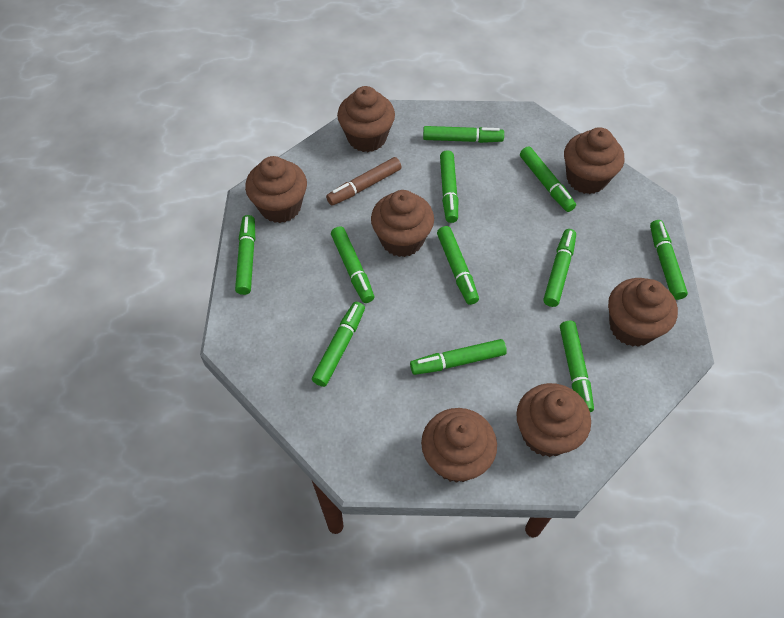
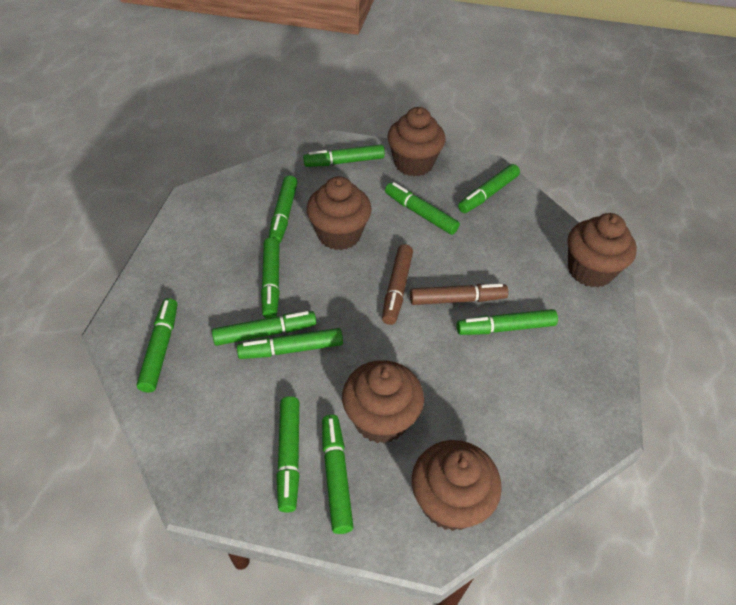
brown cupcake: [245,156,307,223] [337,86,395,152] [371,190,434,257] [421,408,497,483] [516,383,591,457] [564,127,624,194] [608,278,678,347] = 7 -> [306,176,372,250] [342,360,424,443] [387,107,446,176] [412,440,502,531] [568,213,637,287] = 5
brown marker: [326,157,401,206] = 1 -> [382,244,413,325] [410,283,508,305] = 2

